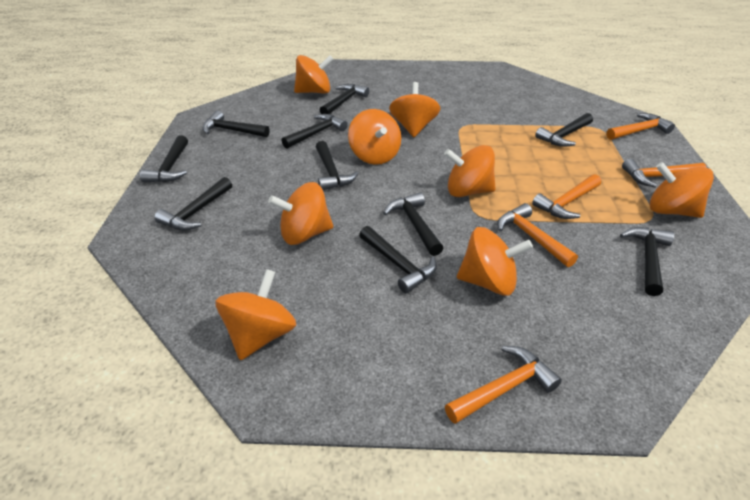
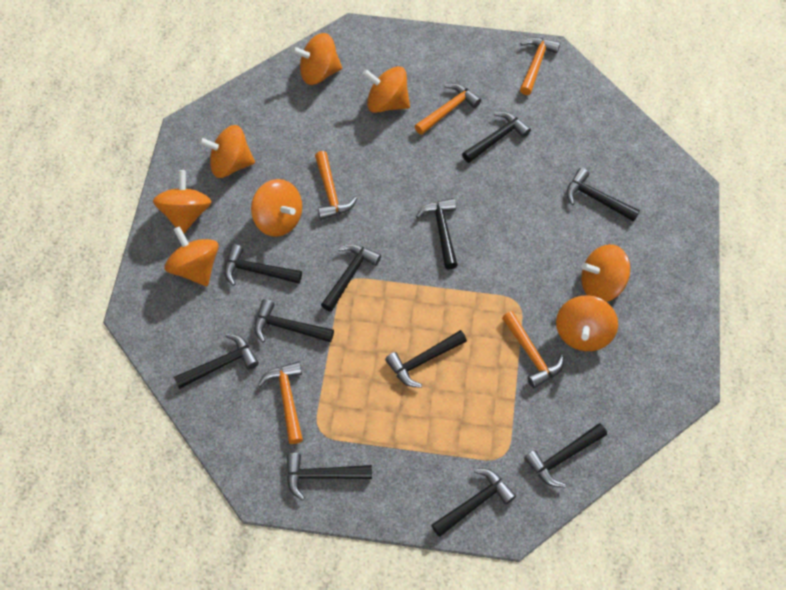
black hammer: [140,135,188,183] [154,177,232,231] [202,111,270,137] [281,114,348,149] [316,141,359,190] [320,84,369,114] [359,226,437,293] [383,192,443,256] [535,113,593,147] [620,227,674,296] = 10 -> [174,334,259,389] [224,244,302,286] [254,299,334,343] [287,453,372,500] [321,244,381,312] [385,330,467,388] [416,198,458,269] [431,468,516,537] [462,111,531,163] [524,423,607,487] [566,168,640,222] = 11

